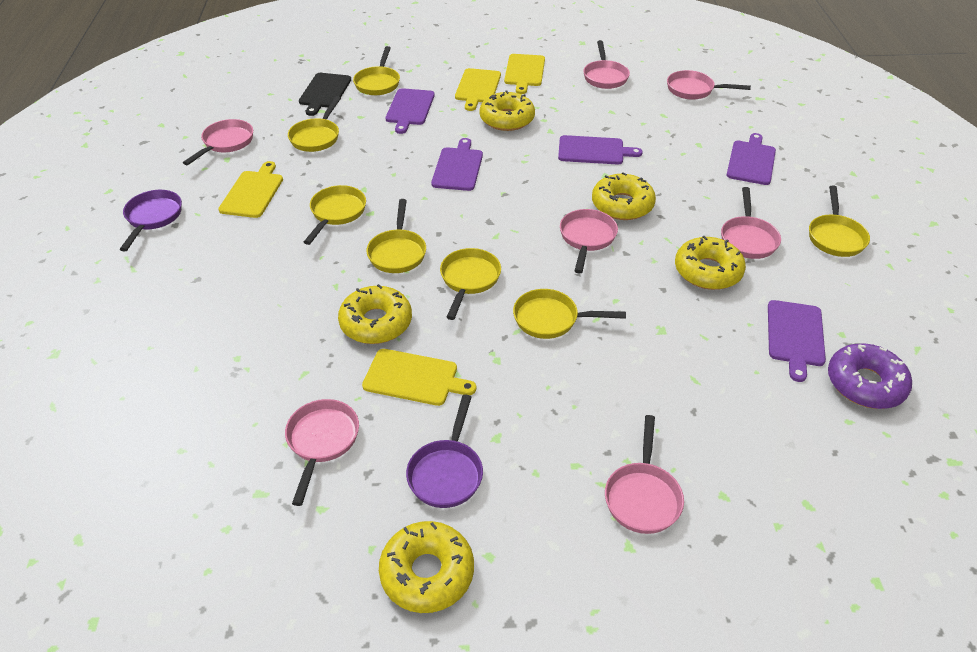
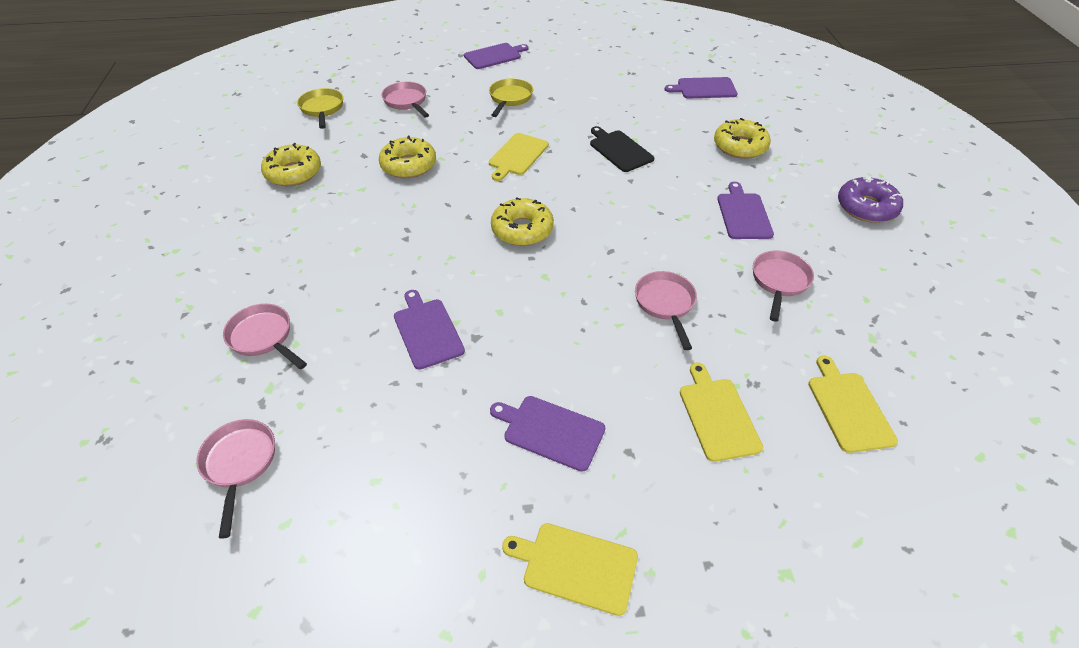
pink pan: [183,119,253,165] [285,399,359,506] [560,209,618,274] [583,40,630,89] [605,415,684,534] [667,70,751,100] [721,187,781,259] = 7 -> [196,419,275,539] [223,304,307,369] [381,81,429,118] [635,271,697,350] [753,250,814,322] = 5
purple pan: [120,190,182,251] [406,394,483,508] = 2 -> none = 0
yellow donut: [338,284,412,344] [379,521,474,613] [479,91,535,131] [592,172,656,220] [675,236,746,290] = 5 -> [261,143,321,186] [379,135,436,178] [491,197,554,246] [714,118,771,159] = 4
yellow pan: [288,96,341,152] [304,185,366,245] [353,46,400,95] [366,199,426,273] [440,248,501,320] [513,289,626,339] [809,185,870,257] = 7 -> [297,88,343,129] [489,78,533,117] = 2

